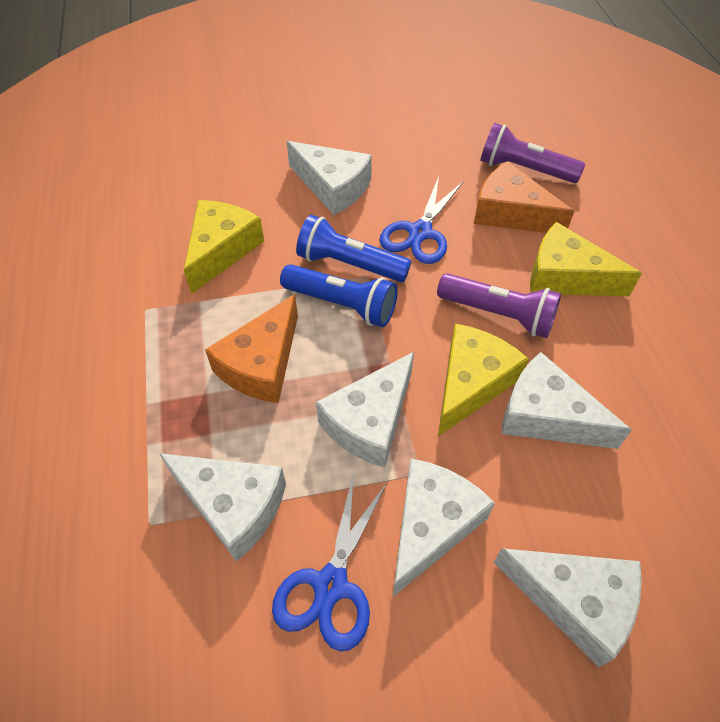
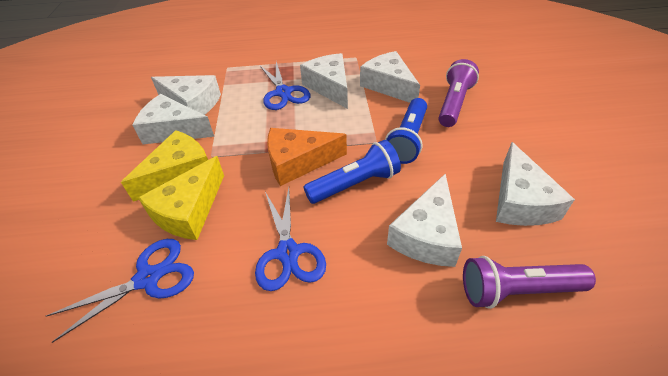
blue scissors: [272,472,388,651] [379,176,464,264] = 2 -> [46,239,194,343] [255,188,326,291] [259,62,310,110] = 3
orange cheese: [205,294,298,403] [474,161,574,233] = 2 -> [267,128,347,186] = 1
yellow cheese: [184,200,264,294] [438,323,529,436] [530,222,642,296] = 3 -> [121,130,208,202] [138,156,224,240] = 2

